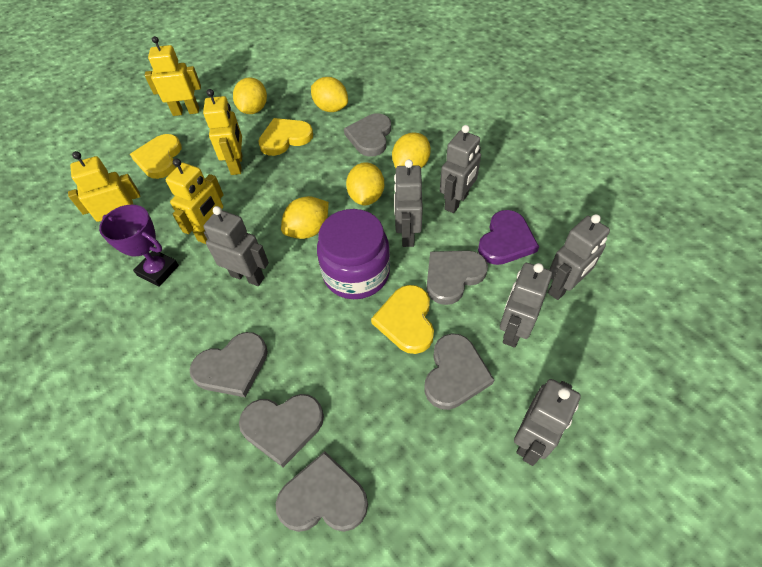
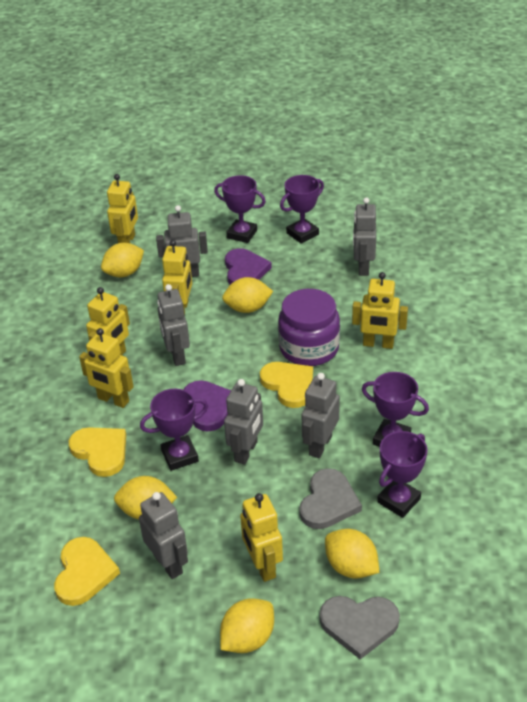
grey heart: [190,332,268,398] [239,394,324,467] [276,451,368,532] [344,113,391,156] [424,333,494,410] [427,251,488,305] = 6 -> [299,468,362,529] [320,596,400,659] = 2
purple heart: [478,210,539,265] = 1 -> [184,380,231,431] [225,248,272,285] = 2
purple trophy: [99,205,179,287] = 1 -> [140,389,208,471] [214,175,266,243] [280,175,324,244] [362,372,429,447] [377,431,427,518] = 5
yellow robot: [68,151,140,222] [145,36,201,116] [165,158,224,244] [203,89,242,175] = 4 -> [79,328,134,408] [86,287,130,355] [107,174,138,243] [162,240,192,315] [240,493,283,582] [352,272,408,349] = 6

